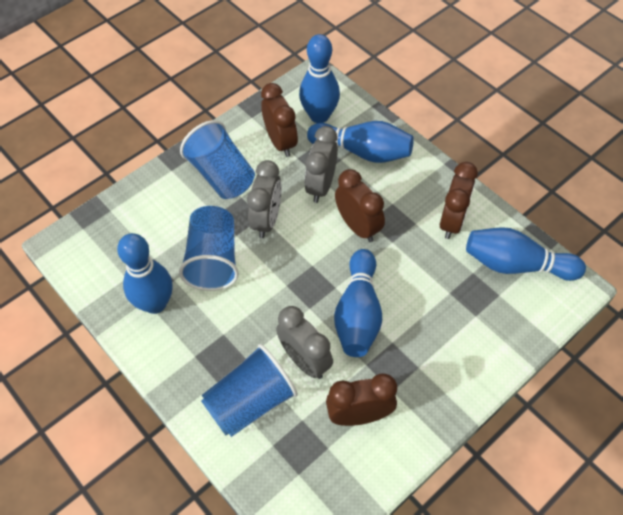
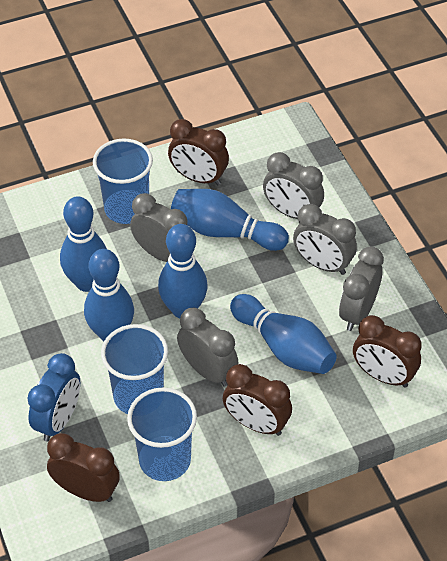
blue clock: none = 0 -> [28,353,80,441] = 1
grey clock: [247,160,282,238] [276,306,333,379] [304,126,338,203] = 3 -> [130,193,188,262] [177,308,238,387] [263,152,324,219] [293,204,357,275] [339,246,384,331] = 5

